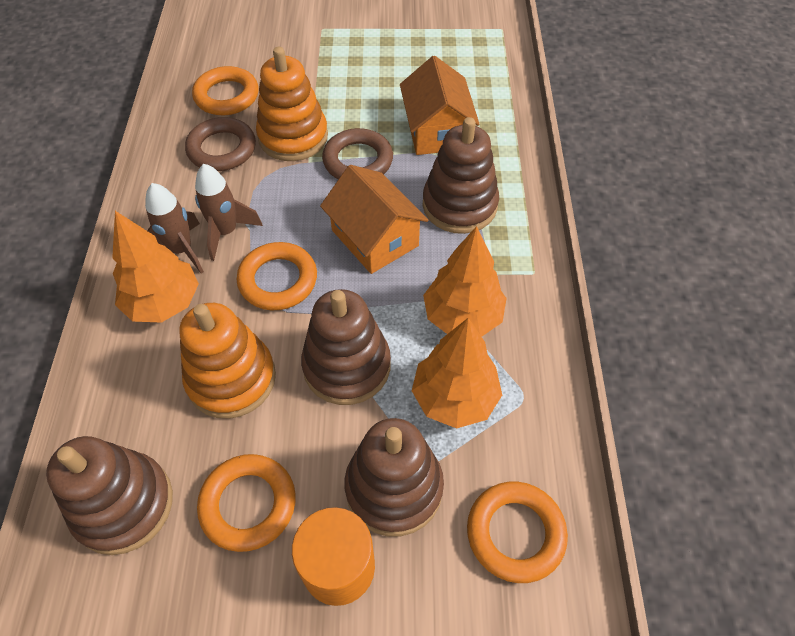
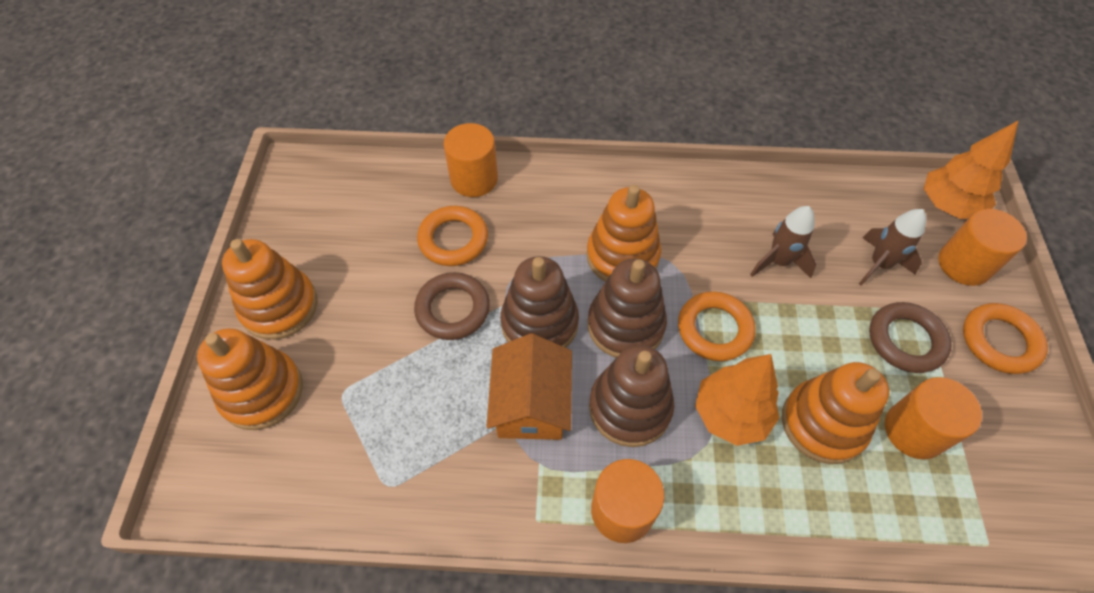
brown stacking toy: [46,436,173,555] [301,289,391,405] [344,418,444,536] [423,117,499,234] = 4 -> [500,256,579,348] [588,259,667,358] [589,345,674,447] = 3
orange cylinder: [292,507,375,606] = 1 -> [444,123,498,197] [591,459,665,543] [885,377,982,460] [938,209,1027,286] = 4
orange house: [320,165,428,274] [400,56,479,155] = 2 -> [486,333,572,440] = 1
orange ring: [192,66,259,115] [197,454,296,552] [237,242,317,310] [467,482,568,583] = 4 -> [417,206,488,266] [678,291,756,361] [963,303,1048,374] = 3
orange stacking toy: [179,303,276,419] [256,47,328,161] = 2 -> [197,328,303,430] [222,239,318,340] [586,185,661,282] [782,362,889,464] = 4
orange tree: [112,211,199,323] [412,318,502,429] [423,226,507,337] = 3 -> [695,354,779,446] [924,120,1019,219] = 2

